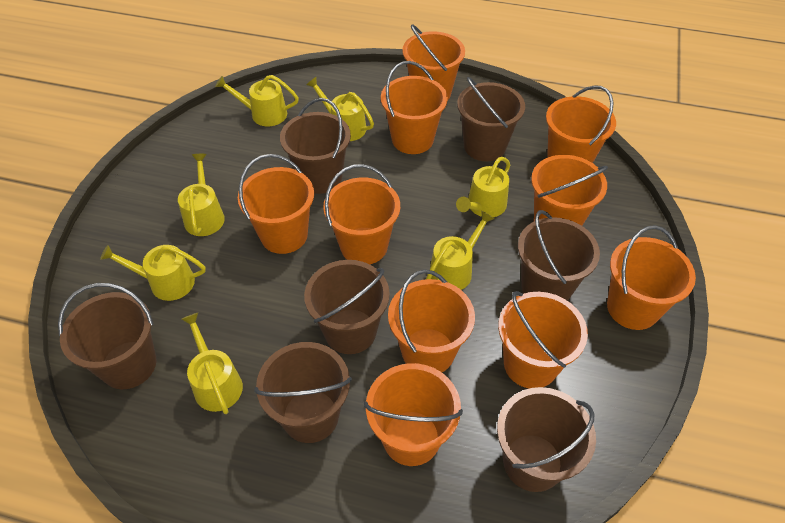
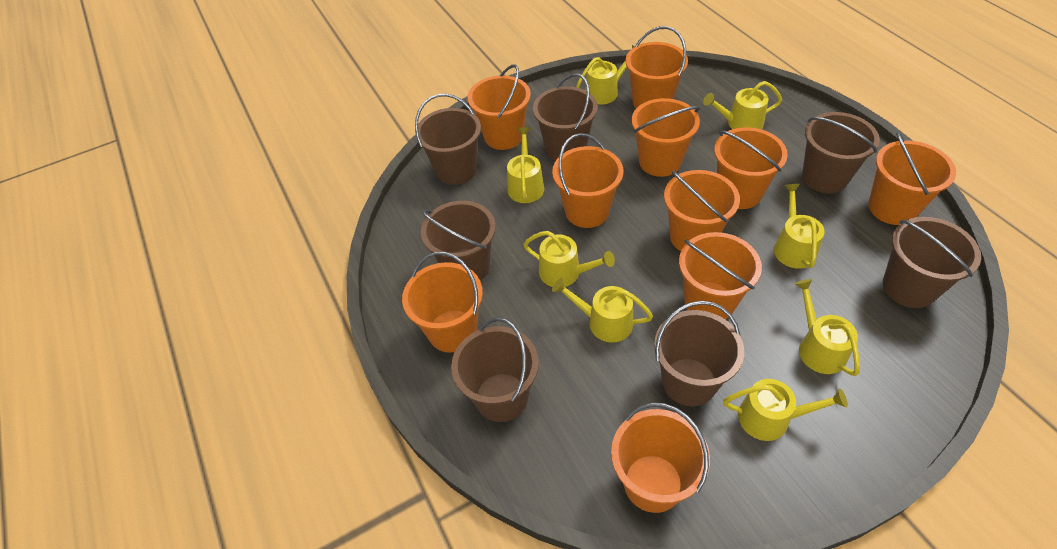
yellow watering can: [100,245,206,301] [178,154,225,236] [182,313,243,414] [215,75,299,126] [306,77,374,141] [426,210,495,290] [456,157,510,217] = 7 -> [507,127,544,203] [523,231,615,287] [552,278,653,342] [576,45,634,105] [703,81,782,129] [723,379,848,441] [774,184,825,269] [795,279,860,376] = 8

